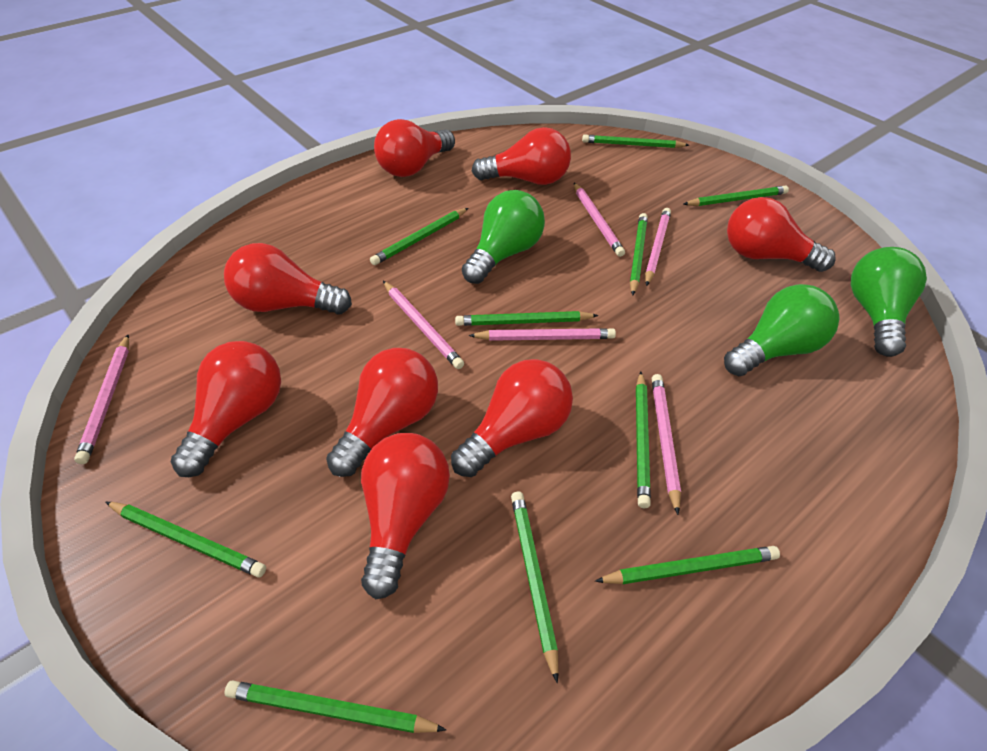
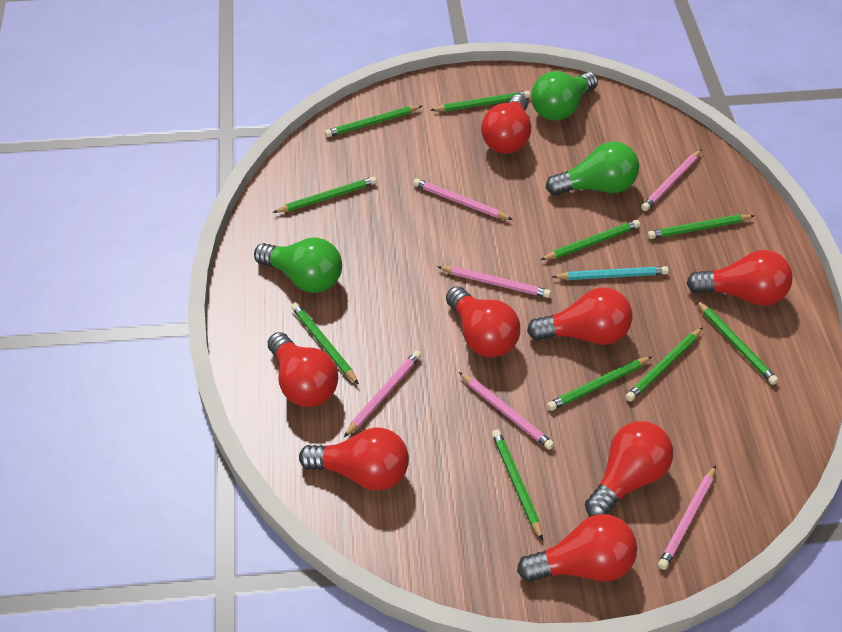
turquoise pencil: none = 0 -> [552,266,669,280] = 1

